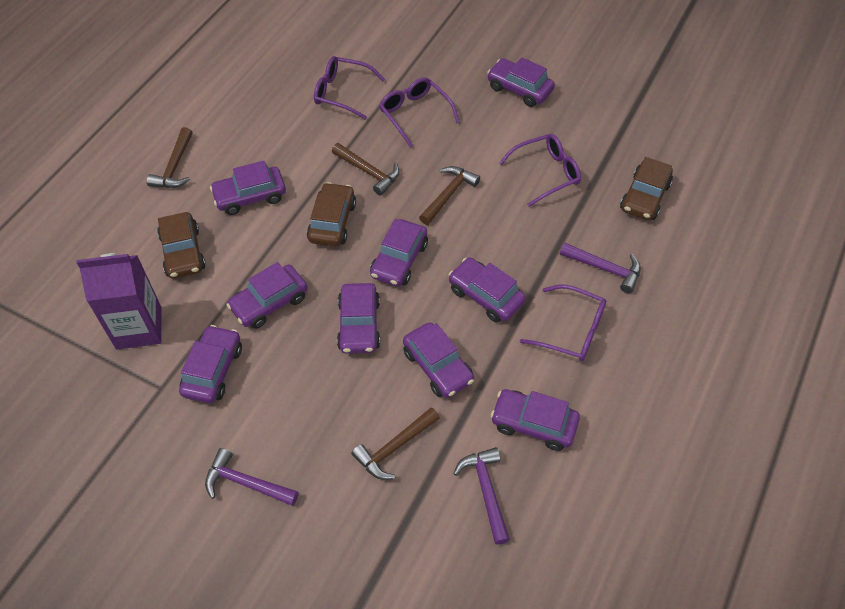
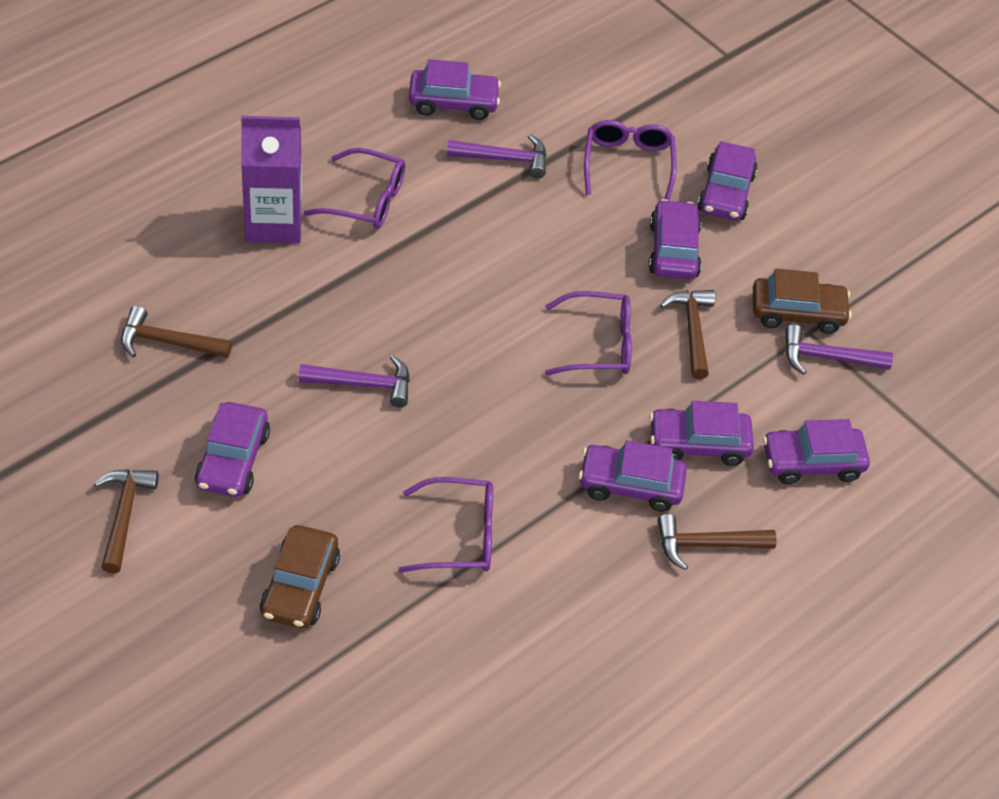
brown car: [157,212,206,279] [307,182,356,246] [620,157,673,220] = 3 -> [260,525,340,629] [753,268,852,334] = 2
purple car: [179,325,242,403] [210,161,286,215] [227,262,308,329] [337,283,380,354] [370,219,428,287] [403,322,474,398] [448,257,526,323] [487,57,555,107] [491,389,580,451] = 9 -> [194,402,270,497] [409,59,501,120] [579,440,687,512] [649,199,702,280] [650,401,754,466] [698,141,758,221] [763,419,870,484] = 7

